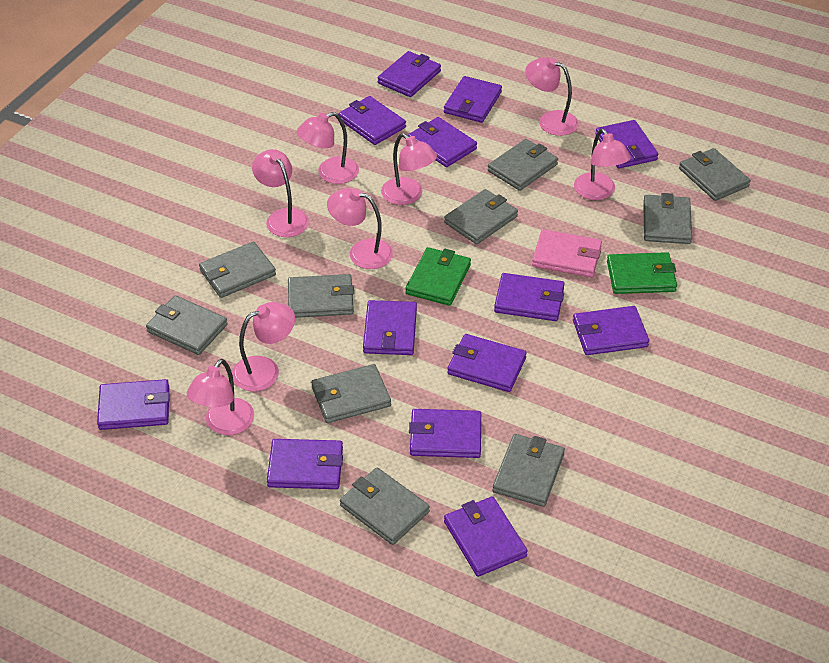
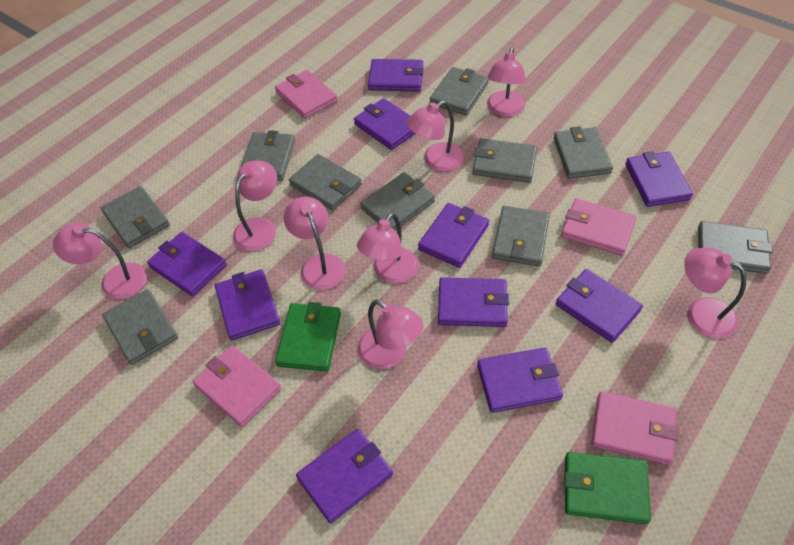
pink wallet: [532,229,602,277] = 1 -> [192,345,281,427] [275,70,338,119] [561,199,636,256] [591,391,679,465] = 4
purple wallet: [97,379,170,430] [267,439,343,489] [338,96,406,145] [363,300,417,355] [377,51,441,97] [408,117,477,167] [409,409,481,458] [444,76,502,123] [444,496,528,577] [447,334,527,392] [494,273,564,321] [573,306,649,355] [595,120,659,169] = 13 -> [147,232,227,297] [215,269,280,341] [296,429,393,523] [354,98,415,150] [368,59,424,92] [418,203,489,268] [438,277,509,327] [477,347,563,413] [556,269,643,343] [625,151,693,207] = 10

